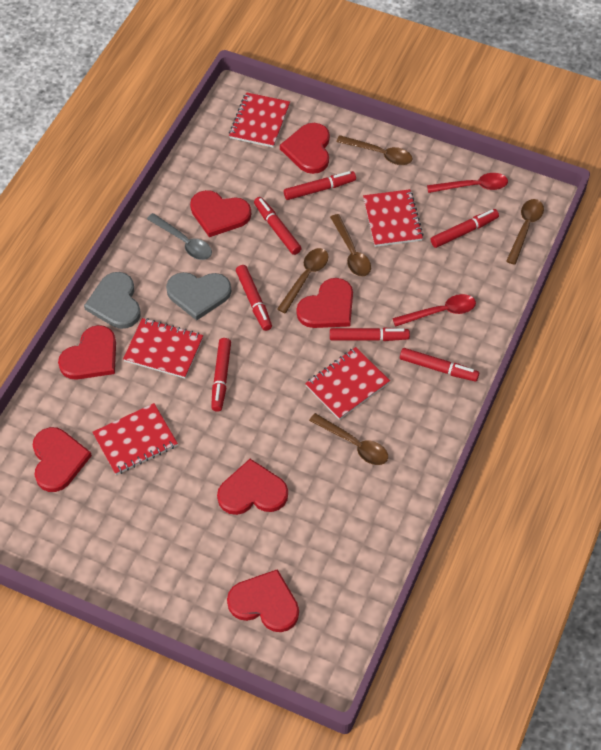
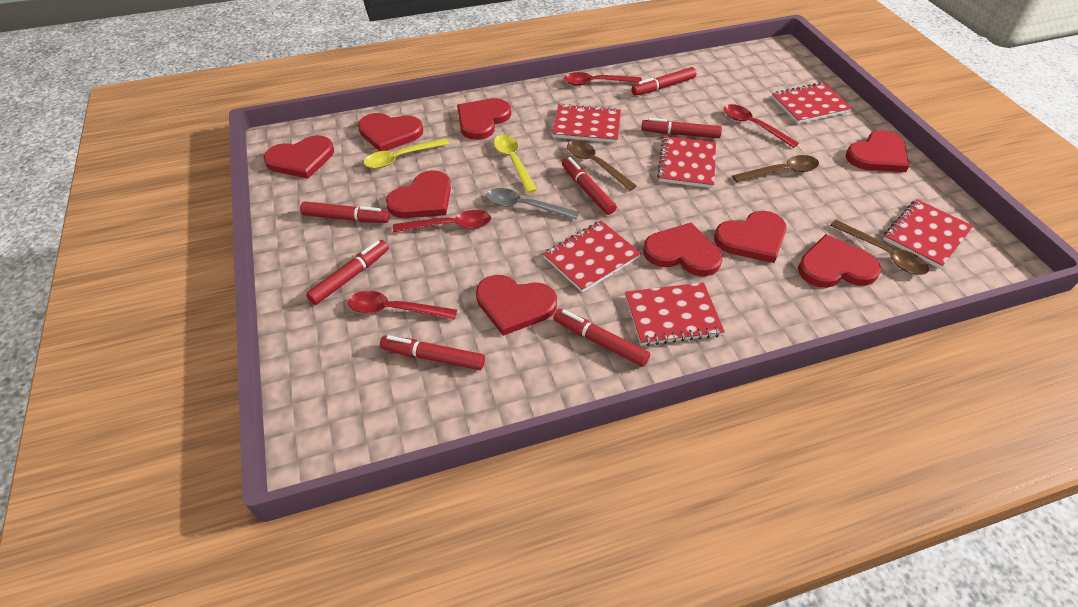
brown spoon: [277,248,329,313] [309,413,388,465] [330,214,371,277] [336,135,413,165] [506,199,544,265] = 5 -> [567,140,637,191] [732,155,819,183] [830,220,929,275] = 3
grey heart: [84,272,141,329] [166,272,231,320] = 2 -> none = 0
red heart: [33,427,92,492] [58,325,116,380] [190,190,251,237] [217,459,288,515] [227,569,299,632] [280,123,330,174] [296,278,353,328] = 7 -> [264,135,334,179] [358,113,423,151] [386,170,451,218] [457,98,511,140] [476,275,557,336] [643,223,722,276] [714,211,787,263] [798,234,881,288] [846,130,909,172] = 9
red notebook: [92,403,178,475] [123,318,204,379] [229,92,290,148] [305,347,390,420] [363,189,424,247] = 5 -> [543,221,641,292] [552,104,621,143] [625,282,725,346] [657,136,716,188] [771,82,853,124] [883,199,973,269] = 6
red spoon: [392,294,476,327] [427,173,508,193] = 2 -> [348,291,457,320] [393,210,491,232] [564,72,642,86] [724,104,799,148] = 4
yellow spoon: none = 0 -> [364,138,450,169] [494,134,537,193] = 2

